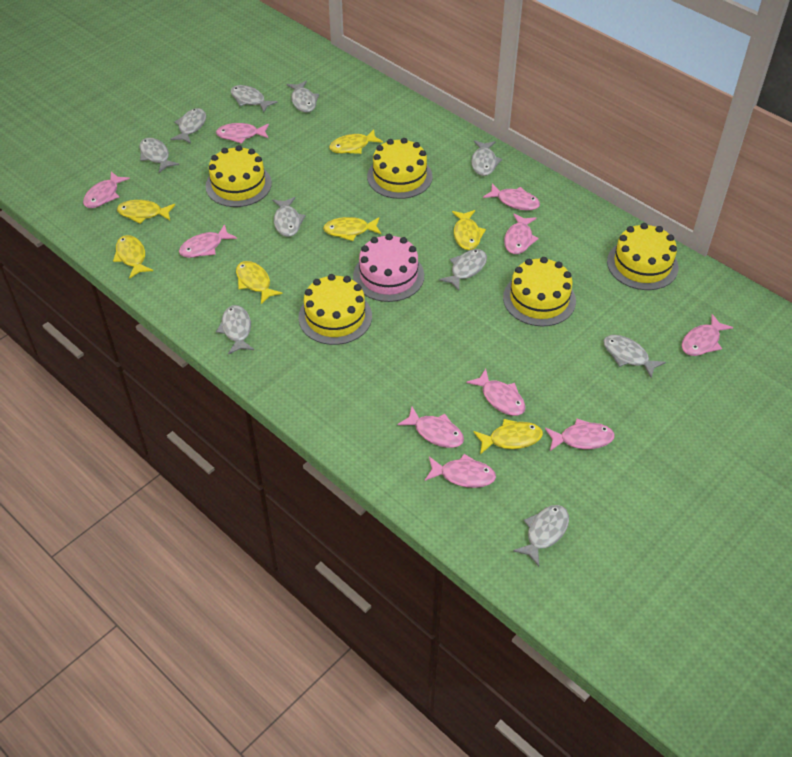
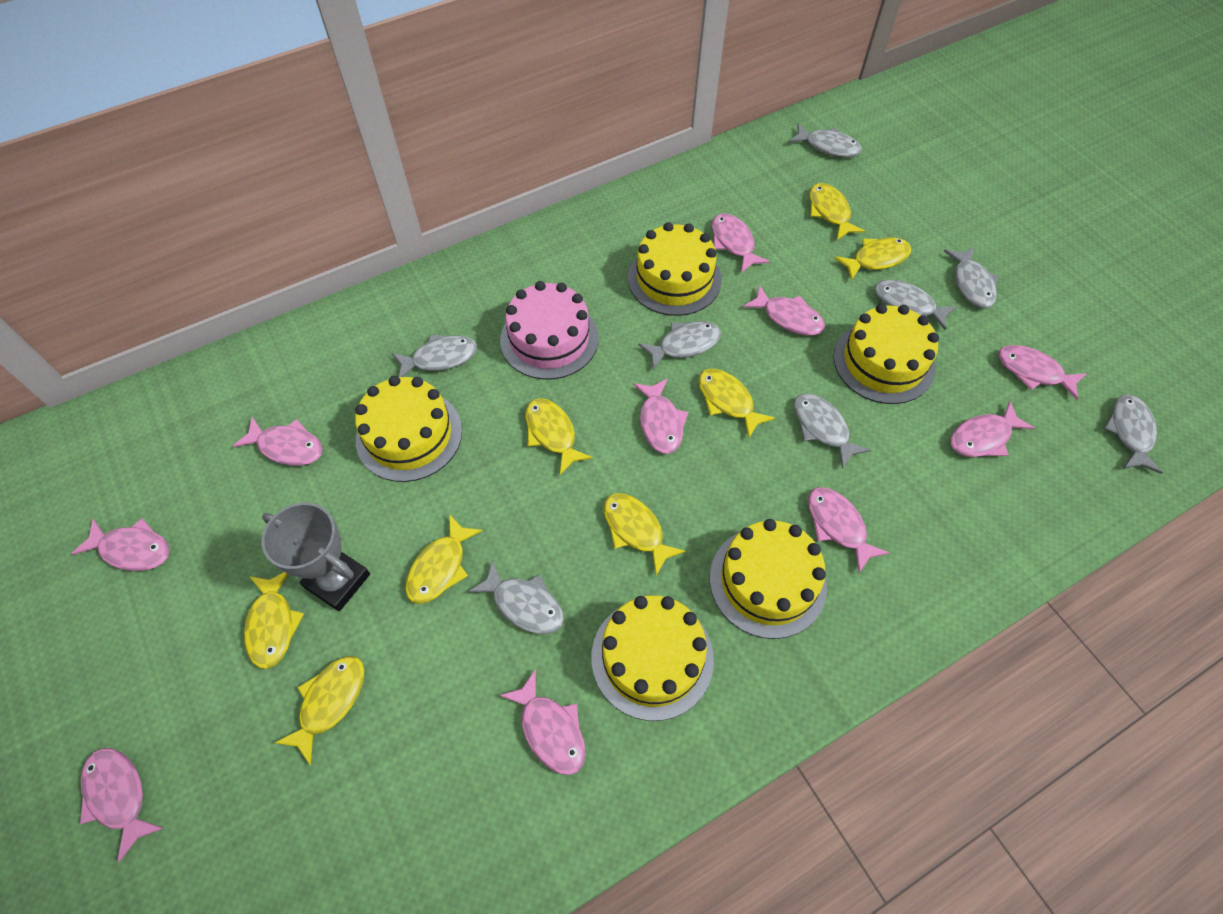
grey fish: [139,138,179,173] [170,108,206,143] [216,305,254,354] [231,85,278,113] [272,197,306,237] [287,81,319,112] [439,249,487,291] [471,140,502,176] [513,505,569,566] [603,335,666,378] = 10 -> [392,334,477,377] [468,559,564,634] [638,321,721,370] [788,123,861,157] [794,393,871,468] [875,280,958,330] [944,247,998,308] [1104,395,1163,474] = 8
grey trophy: none = 0 -> [262,503,370,611] = 1
yellow fish: [113,235,153,279] [117,200,175,224] [236,261,283,304] [323,217,381,241] [329,129,383,154] [452,210,486,250] [473,419,543,454] = 7 -> [244,572,304,669] [275,656,364,765] [406,514,483,604] [525,398,593,475] [603,493,686,575] [698,369,775,438] [809,183,865,240] [834,237,911,280] = 8

